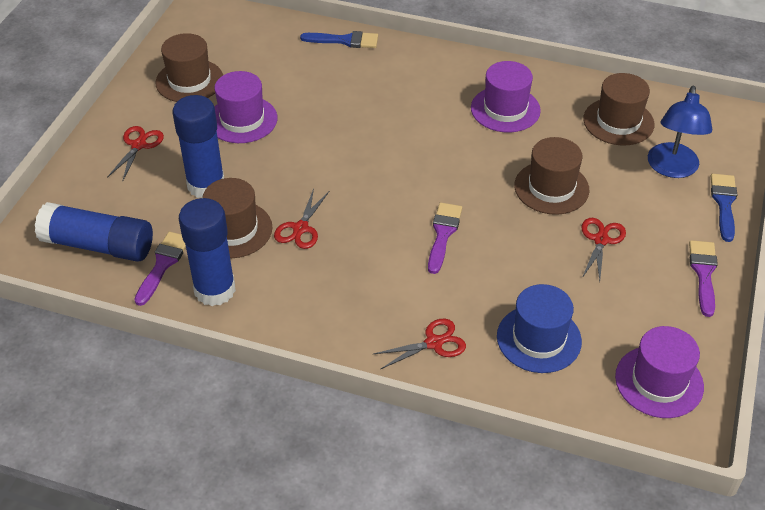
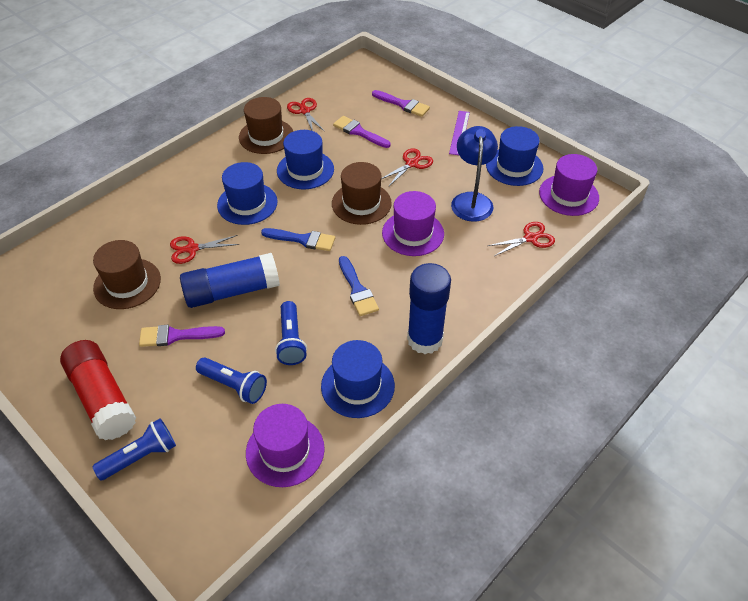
blue flashlight: none = 0 -> [93,418,176,480] [196,357,267,404] [275,301,307,365] = 3
blue glue stick: [35,202,153,262] [173,95,224,198] [179,198,236,306] = 3 -> [180,253,280,308] [407,263,451,354] = 2
blue hat: [497,284,582,373] = 1 -> [217,162,278,225] [277,130,334,189] [321,340,395,418] [486,126,544,186] = 4
brown hat: [156,33,223,102] [202,178,272,258] [514,137,590,215] [583,73,654,145] = 4 -> [93,240,161,309] [239,97,293,154] [332,162,392,225] = 3
purple ruler: none = 0 -> [449,111,470,156] = 1
red glue stick: none = 0 -> [60,340,136,440] = 1

